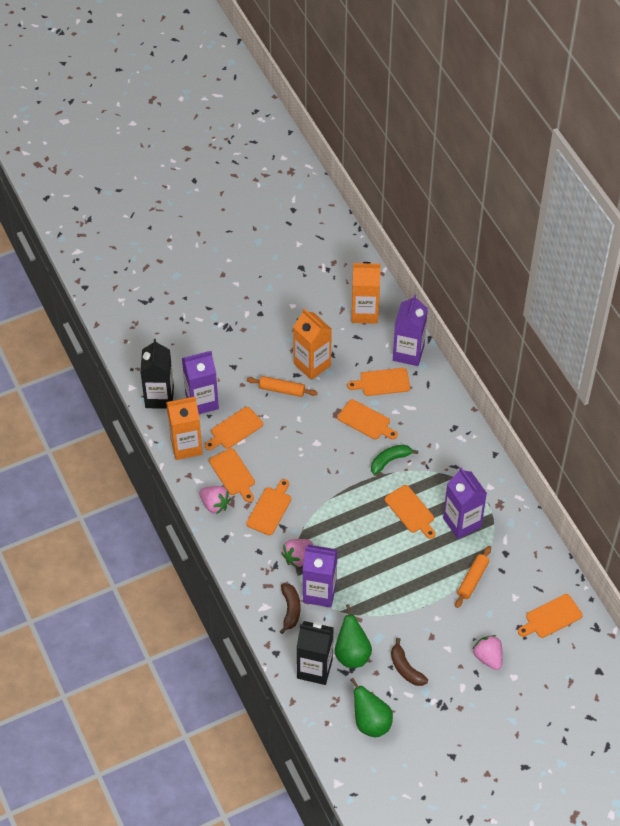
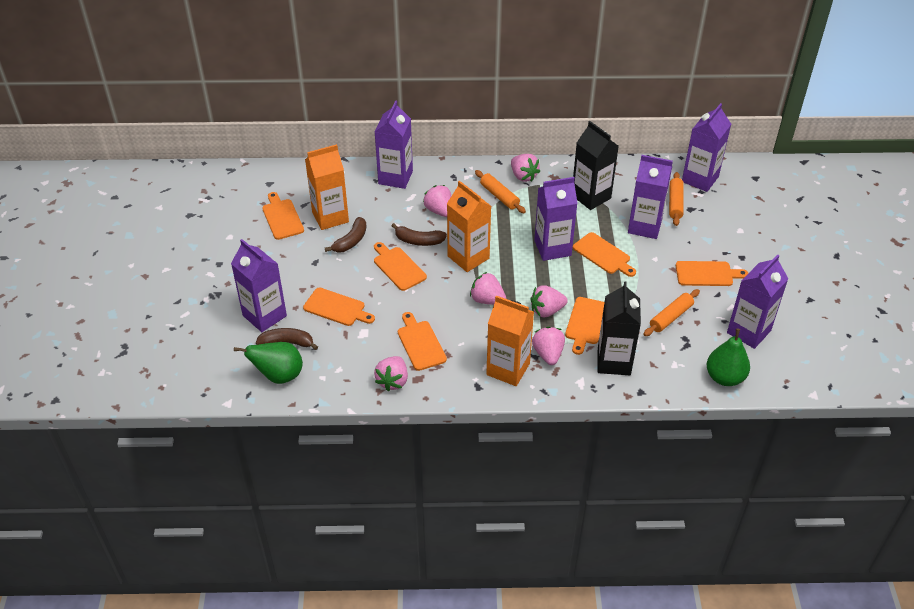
brown banana: [279,583,300,634] [391,638,428,686] = 2 -> [256,328,318,350] [325,217,367,253] [391,223,447,246] = 3
green banana: [371,444,418,475] = 1 -> none = 0
orange rolling pin: [247,376,318,397] [455,546,491,608] = 2 -> [475,170,526,213] [644,289,700,336] [669,172,684,226] = 3
pink strawberry: [199,486,231,514] [281,539,313,568] [473,635,503,670] = 3 -> [374,356,408,391] [423,185,451,217] [470,272,506,305] [511,154,540,182] [530,285,568,317] [532,327,565,365] = 6
purple carton: [182,351,219,414] [303,544,337,608] [393,294,428,366] [443,467,487,539] = 4 -> [231,239,287,332] [375,100,413,189] [534,177,578,261] [628,155,673,239] [682,103,731,192] [727,255,788,349] = 6

